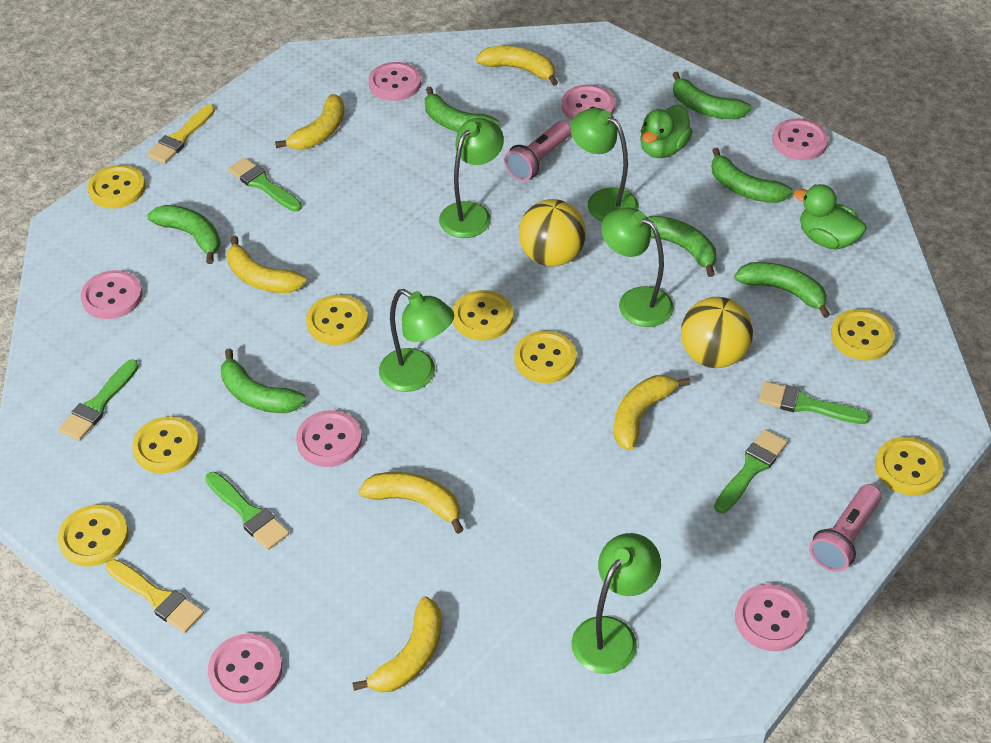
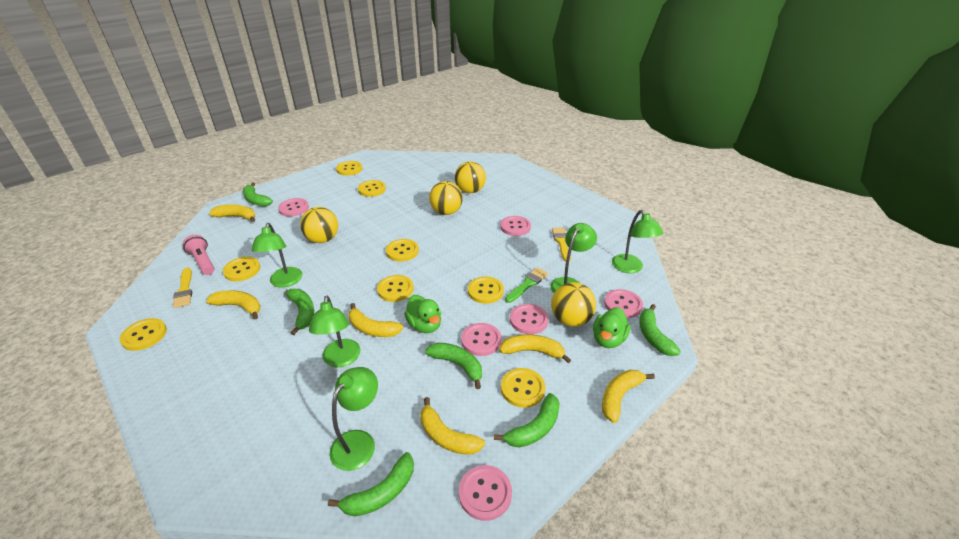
green banana: [147,205,220,264] [221,349,306,413] [425,86,499,132] [647,216,716,277] [672,72,751,119] [712,148,793,203] [734,262,830,318] = 7 -> [243,182,273,207] [286,289,314,335] [328,452,414,517] [425,343,482,389] [494,393,560,448] [639,304,681,356] = 6
green brush: [59,359,139,441] [205,472,289,550] [228,158,302,212] [714,429,787,513] [759,381,870,424] = 5 -> [505,267,548,303] = 1
pink button: [81,270,143,319] [208,634,282,704] [296,410,362,467] [368,62,421,101] [562,84,615,120] [735,584,808,651] [772,118,828,160] = 7 -> [278,198,309,217] [459,465,512,521] [461,323,501,356] [500,216,531,236] [510,304,549,334] [604,289,643,318] = 6
pink flashlight: [504,121,571,181] [809,484,882,572] = 2 -> [183,235,214,275] = 1
yellow ball: [519,199,586,267] [681,297,753,368] = 2 -> [300,207,338,243] [429,181,463,215] [455,161,486,193] [551,282,596,327] = 4

